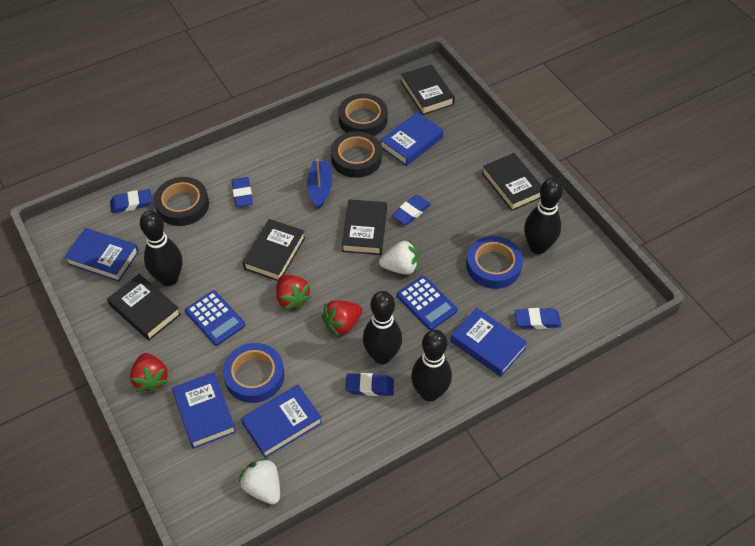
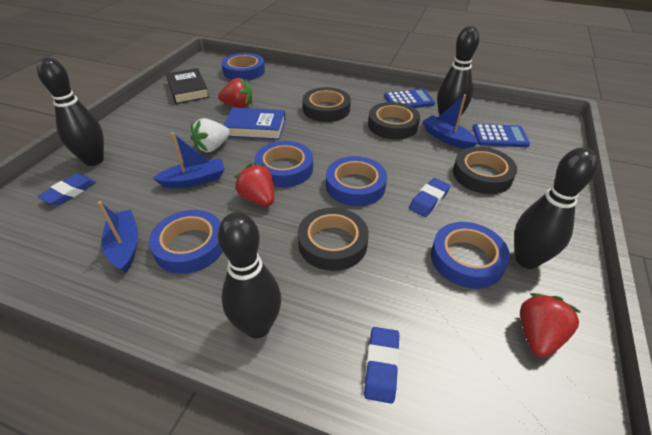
black book: [107,274,181,341] [243,219,305,281] [342,199,387,255] [401,64,455,115] [482,153,541,211] = 5 -> [166,68,209,104] = 1
black tape: [154,177,209,226] [331,131,382,178] [338,94,388,136] = 3 -> [298,208,369,271] [303,87,351,122] [368,102,420,140] [453,147,517,194] = 4
blue boat: [307,159,332,209] = 1 -> [98,201,138,273] [153,132,225,188] [422,94,479,149] = 3
blue book: [64,228,139,282] [172,372,236,449] [241,385,322,458] [380,112,444,166] [450,308,527,377] = 5 -> [224,108,286,140] = 1
blue eraser: [110,189,152,213] [232,177,253,207] [345,373,394,396] [392,195,431,225] [515,308,561,329] = 5 -> [38,174,96,205] [364,327,400,404] [409,178,450,217] = 3
blue tape: [223,343,284,403] [466,236,523,289] = 2 -> [149,210,223,274] [222,53,265,81] [255,141,313,187] [326,156,387,206] [431,222,510,289] = 5
white strawberry: [239,457,280,504] [379,239,419,275] = 2 -> [191,118,230,152] = 1

